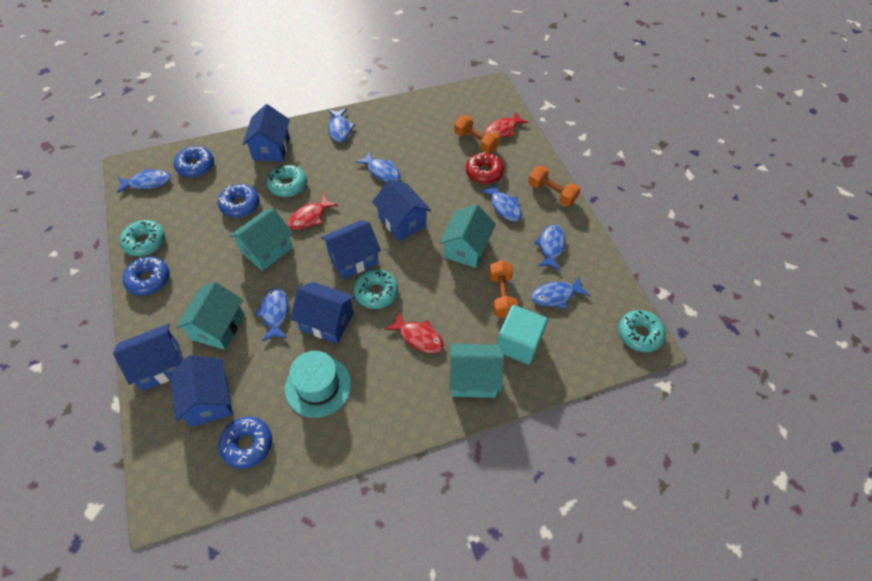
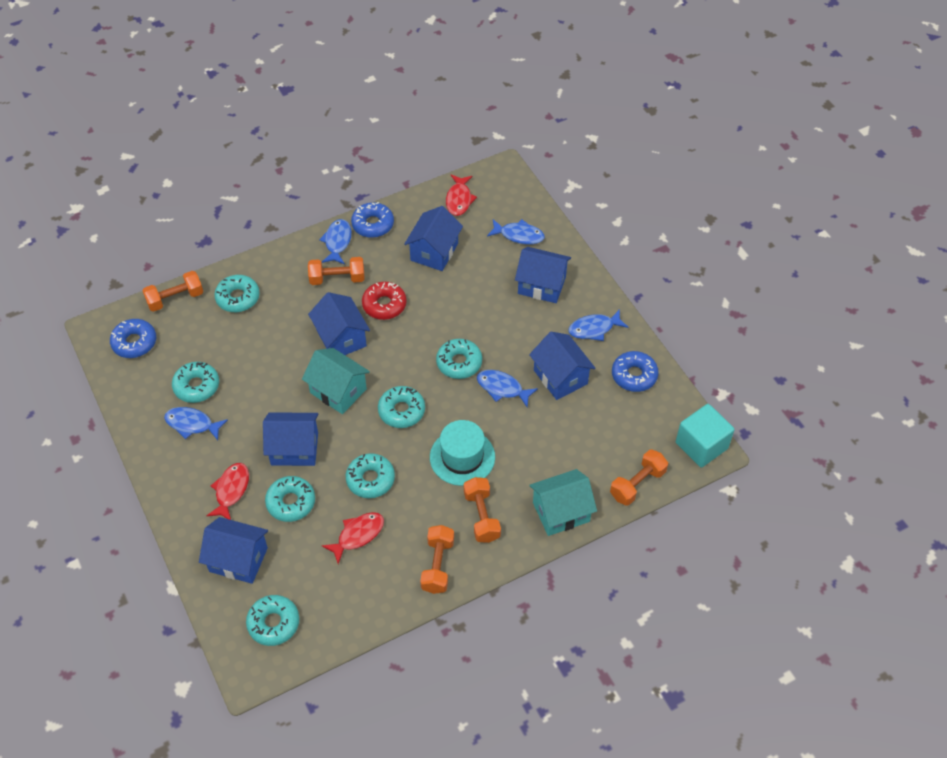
blue donut: [123,257,170,296] [174,146,214,177] [218,184,260,218] [218,417,272,469] = 4 -> [110,319,156,358] [351,202,394,238] [612,351,659,392] = 3
blue fish: [117,169,171,193] [255,288,288,341] [328,108,355,142] [355,151,401,182] [480,183,522,222] [531,277,590,309] [534,224,565,270] = 7 -> [164,407,228,440] [319,219,352,264] [477,370,538,407] [487,219,545,245] [568,309,629,341] = 5
orange dumbbell: [454,115,500,153] [489,260,518,319] [529,166,581,206] = 3 -> [142,271,203,312] [308,257,364,285] [420,525,454,594] [464,477,501,543] [610,449,668,506] = 5
turquoise donut: [120,220,165,256] [267,164,307,197] [354,269,398,309] [618,310,666,352] = 4 -> [172,362,219,403] [214,275,260,312] [246,595,299,646] [265,476,315,522] [346,453,395,498] [378,386,425,428] [436,339,482,379] = 7
turquoise house: [176,282,244,350] [229,208,293,271] [440,204,496,268] [449,343,504,398] = 4 -> [302,348,370,414] [529,469,597,536] = 2

